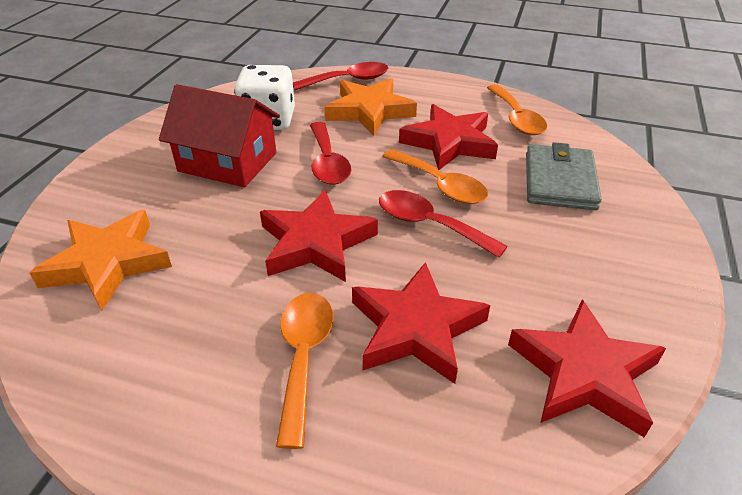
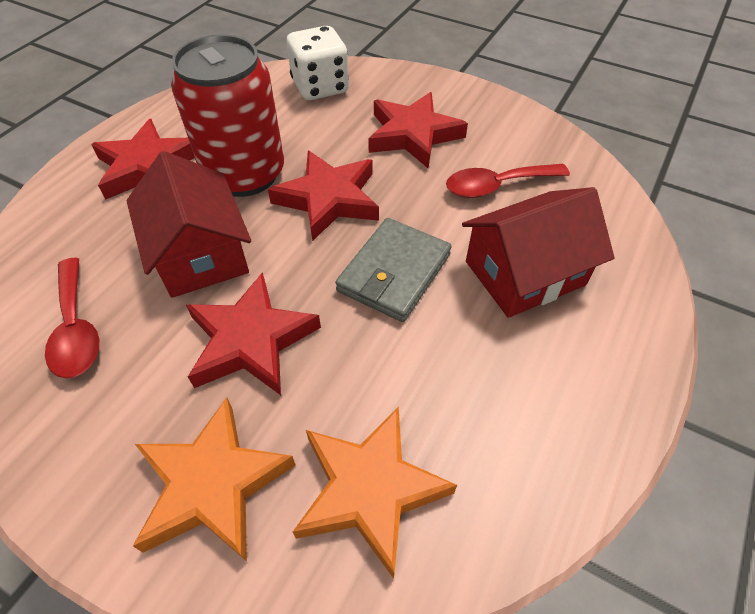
orange spoon: [276,293,333,449] [382,149,488,204] [487,84,547,135] = 3 -> none = 0
red can: none = 0 -> [171,34,284,197] = 1
red house: [159,84,280,187] = 1 -> [127,151,251,298] [462,187,614,318] = 2
red spoon: [293,62,388,90] [310,122,351,185] [379,190,508,258] = 3 -> [45,258,99,378] [446,164,570,198] = 2

